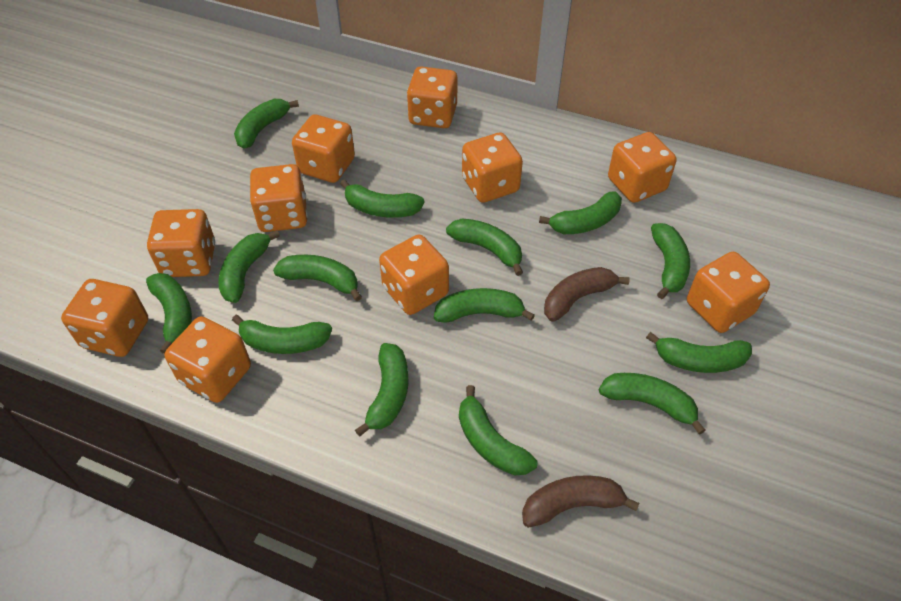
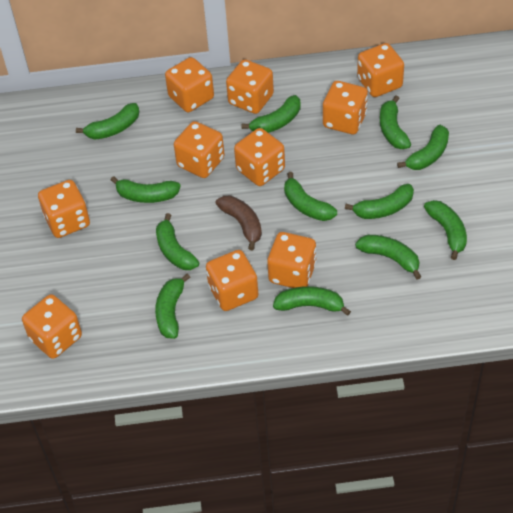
brown banana: [522,475,640,528] [544,267,630,322] = 2 -> [216,195,262,250] = 1
green banana: [146,273,192,354] [218,230,280,303] [232,315,332,354] [234,99,299,149] [273,255,362,301] [340,179,425,218] [355,343,409,437] [434,288,535,323] [446,218,523,276] [459,385,538,475] [539,191,622,234] [599,373,705,435] [646,332,752,373] [651,223,690,299] = 14 -> [76,103,139,140] [111,176,181,203] [155,274,190,339] [156,213,199,270] [242,95,301,133] [273,286,351,316] [284,172,337,221] [345,184,414,219] [355,235,421,280] [380,96,411,149] [397,125,449,170] [424,200,467,260] = 12

